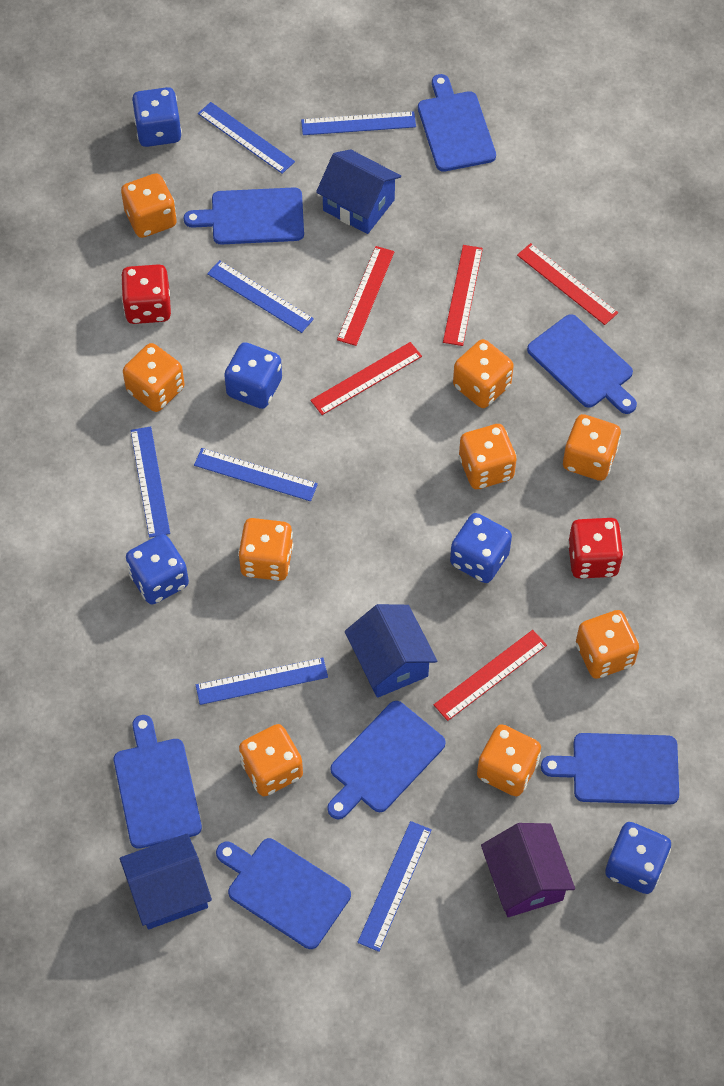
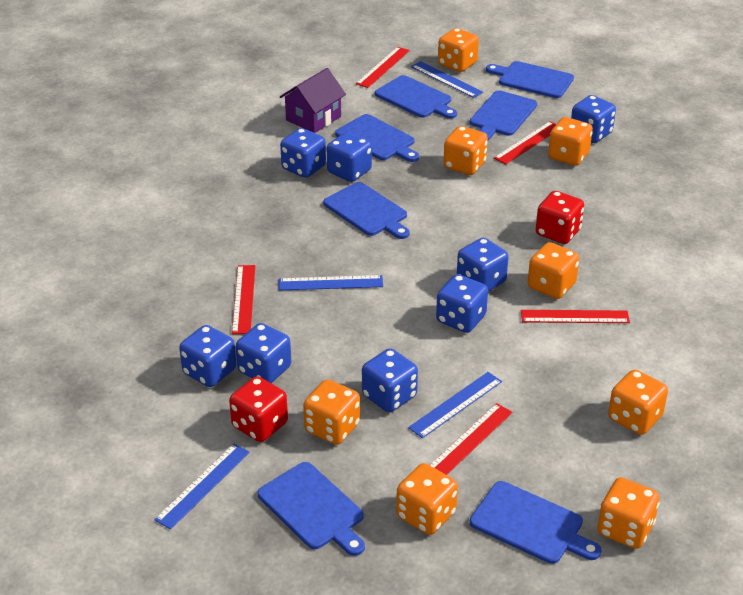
blue dice: [126,534,189,604] [132,87,182,147] [224,342,282,409] [450,513,512,583] [605,822,671,894] = 5 -> [179,325,236,387] [236,323,291,383] [280,128,326,178] [327,132,372,182] [362,348,418,412] [436,274,488,333] [457,238,509,291] [571,95,616,143] = 8
blue house: [120,833,212,929] [316,149,401,234] [345,604,437,698] = 3 -> none = 0
blue ruler: [130,426,170,538] [194,448,318,501] [196,658,328,705] [198,102,295,174] [207,260,314,333] [301,111,416,135] [357,821,432,952] = 7 -> [154,444,250,529] [279,275,383,291] [408,372,502,438] [411,61,483,98] = 4
orange dice: [121,173,177,238] [123,343,185,412] [238,518,293,581] [239,724,303,796] [453,339,514,408] [459,424,517,489] [477,724,541,796] [563,414,621,481] [576,610,639,679] = 9 -> [303,379,360,445] [396,463,458,535] [438,28,479,72] [443,126,488,175] [528,242,579,299] [548,117,593,166] [597,477,660,549] [608,369,668,435] = 8

